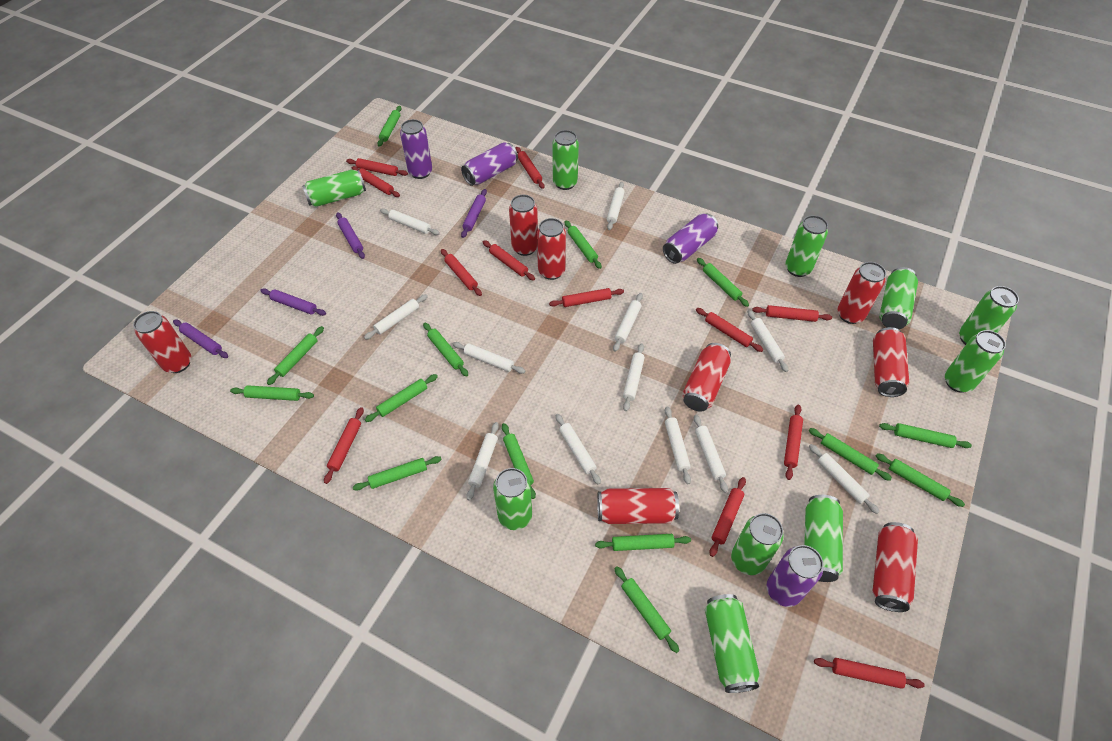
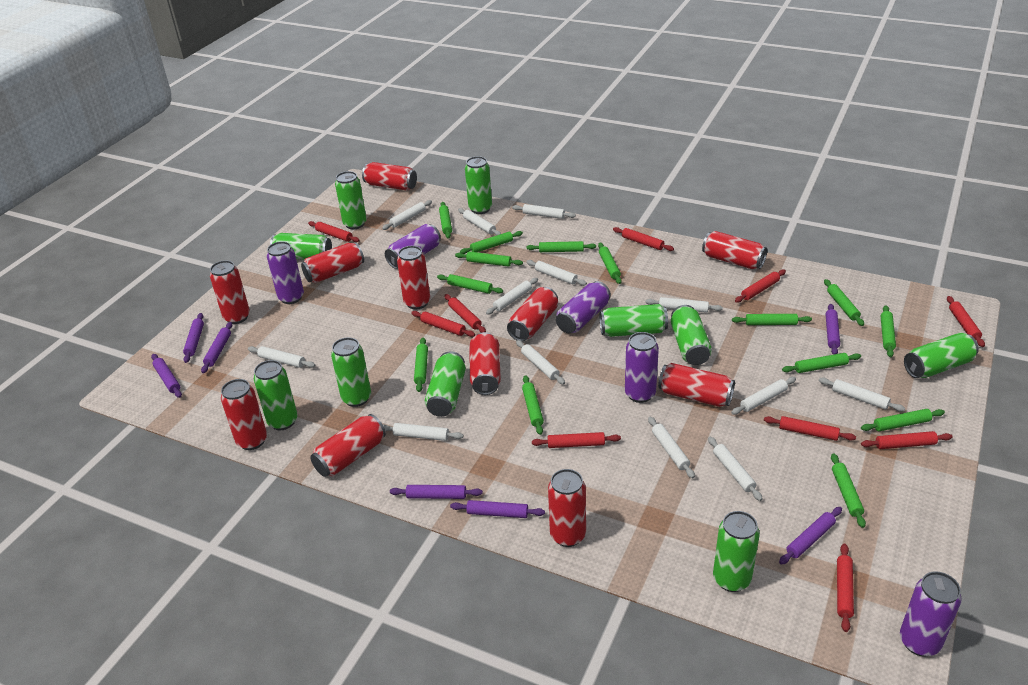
purple can: [400,119,432,179] [461,142,518,186] [663,213,718,264] [767,545,823,607] = 4 -> [267,241,304,304] [385,224,441,269] [556,281,611,333] [625,332,659,403] [900,571,962,657] = 5
purple rolling pin: [173,320,228,358] [260,288,326,316] [336,212,365,259] [461,189,487,238] = 4 -> [151,354,182,398] [183,313,204,363] [201,322,232,373] [390,485,483,499] [450,500,545,518] [779,507,842,565] [826,304,840,355] = 7
red can: [133,311,191,373] [509,195,538,256] [537,218,566,280] [597,488,679,524] [682,343,731,411] [837,262,886,324] [873,327,909,397] [873,522,918,612] = 8 -> [210,260,250,324] [221,379,267,450] [301,242,364,283] [310,414,386,477] [362,162,417,191] [397,246,430,309] [470,332,501,395] [507,287,558,341] [548,469,586,547] [658,363,735,407] [702,231,767,269] = 11
red rolling pin: [324,407,364,484] [346,158,408,176] [352,166,400,197] [441,249,482,296] [483,240,535,281] [516,147,544,189] [549,288,624,307] [696,308,763,352] [710,477,746,557] [752,305,832,322] [784,405,803,480] [814,658,925,689] = 12 -> [308,221,360,242] [411,311,475,337] [444,294,486,333] [532,432,621,448] [613,227,674,251] [735,269,786,303] [764,416,856,441] [837,544,854,632] [861,431,953,449] [947,296,985,347] = 10
white rolling pin: [364,294,428,340] [380,208,440,235] [453,342,525,374] [467,422,499,500] [556,414,601,485] [607,182,625,230] [613,293,643,352] [623,343,645,411] [665,406,691,484] [694,415,728,493] [748,310,788,372] [809,444,879,514] = 12 -> [248,346,315,368] [382,200,432,230] [383,423,464,441] [458,208,501,236] [486,278,538,315] [512,204,576,219] [516,340,565,385] [526,260,587,286] [645,297,723,313] [648,417,695,478] [708,437,763,501] [731,377,796,415] [819,377,905,412] = 13

